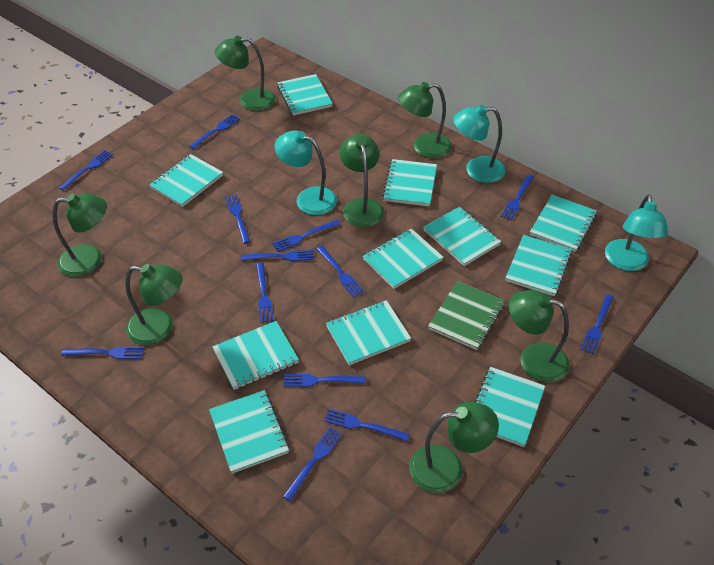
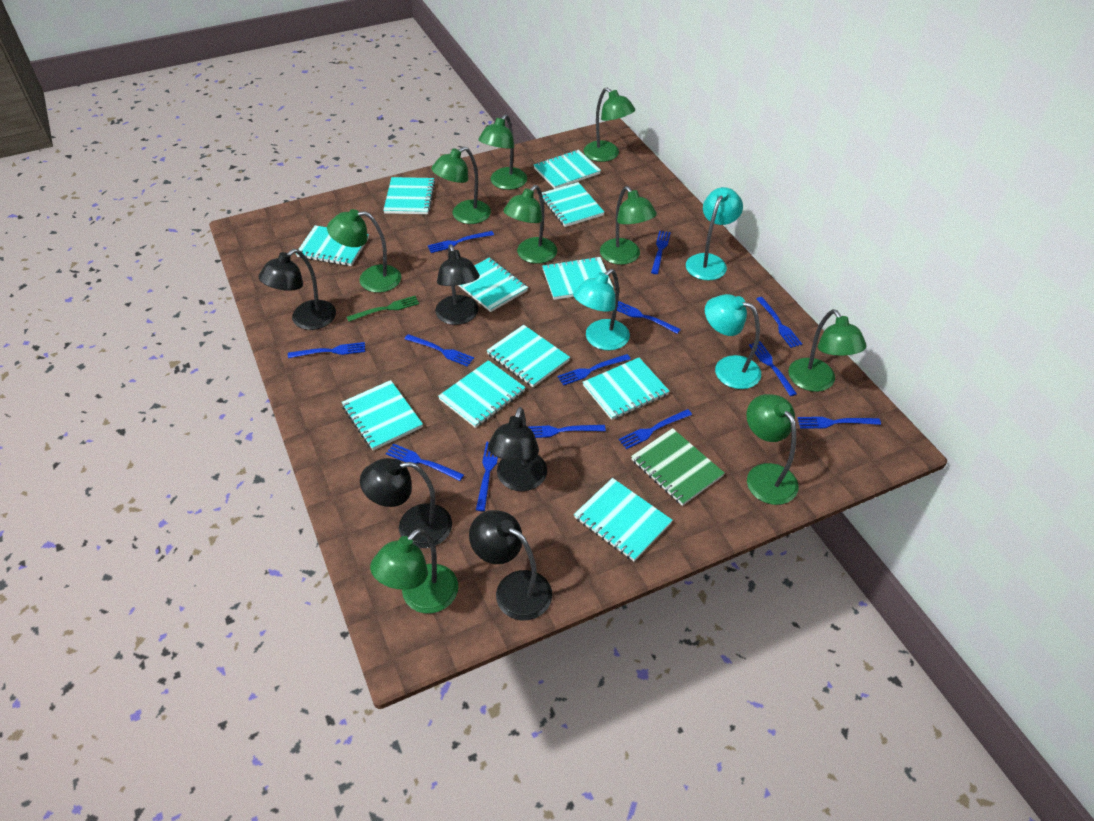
black lamp: none = 0 -> [258,249,336,330] [360,458,452,548] [435,244,480,325] [469,510,552,621] [488,407,547,491] = 5
green fork: none = 0 -> [347,296,419,322] = 1
green lamp: [52,194,107,277] [125,264,182,345] [215,36,276,111] [340,134,384,227] [398,82,452,158] [409,402,499,493] [509,290,569,382] = 7 -> [327,209,401,293] [370,528,458,613] [431,147,491,224] [478,114,527,190] [503,185,557,264] [583,88,635,162] [600,186,657,265] [746,394,799,505] [788,309,867,392] = 9

